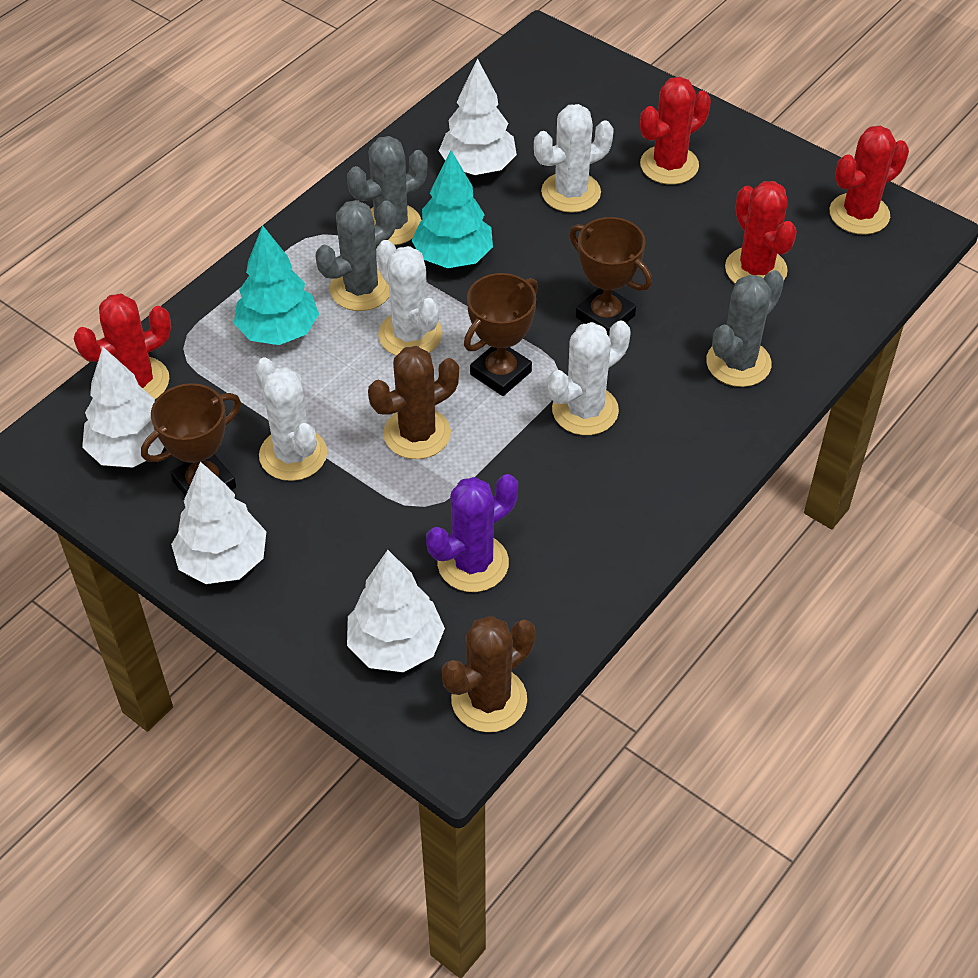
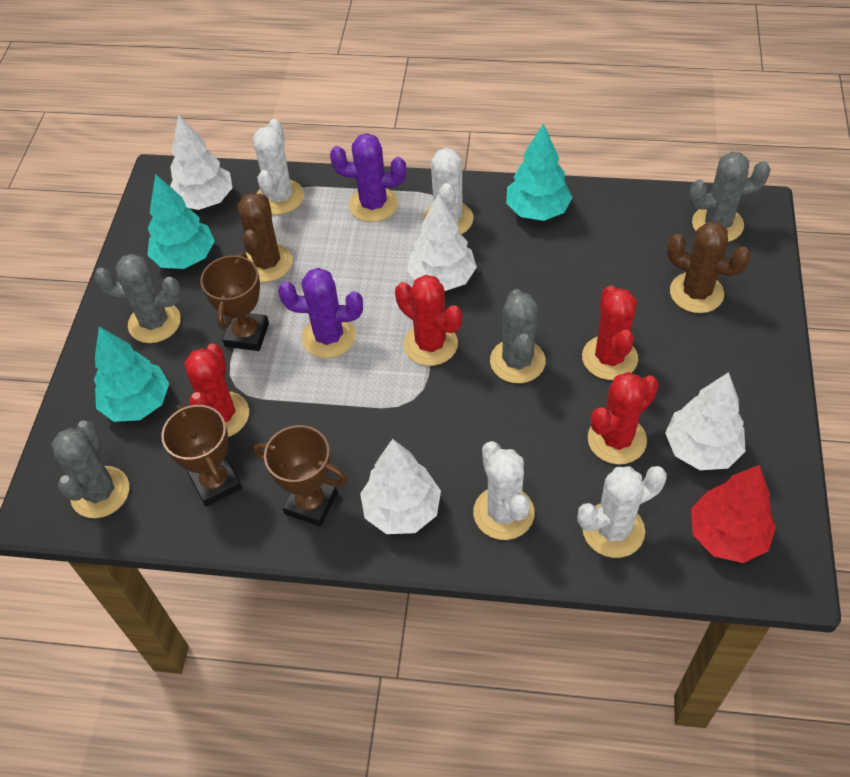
grey cactus: [316,200,397,311] [347,136,428,245] [706,270,784,387] = 3 -> [52,420,129,518] [94,254,182,343] [490,289,546,383] [689,152,771,242] = 4
purple cactus: [426,474,518,592] = 1 -> [278,268,363,358] [330,133,406,222] = 2
red tree: none = 0 -> [691,465,776,563] = 1
turquoise tree: [234,225,319,345] [411,150,493,268] = 2 -> [94,327,169,422] [147,174,215,269] [506,123,572,221] = 3

